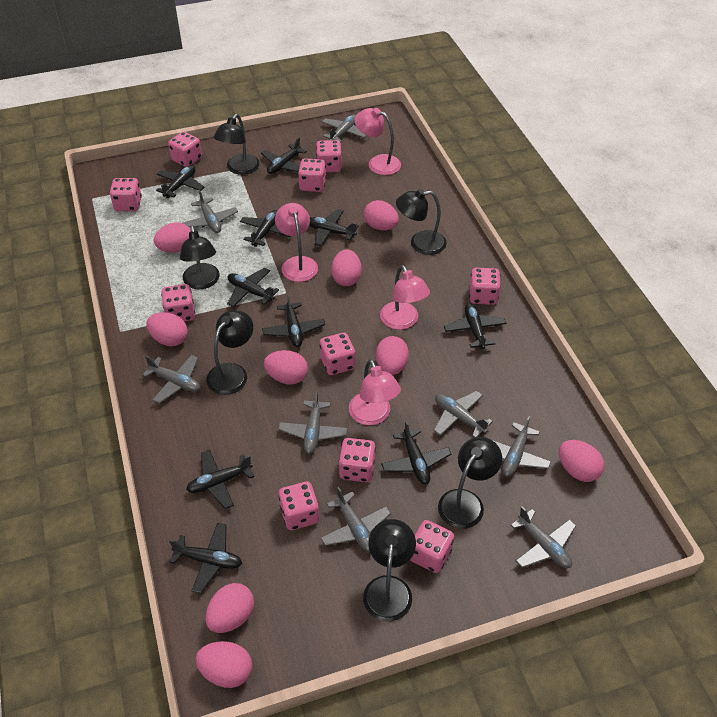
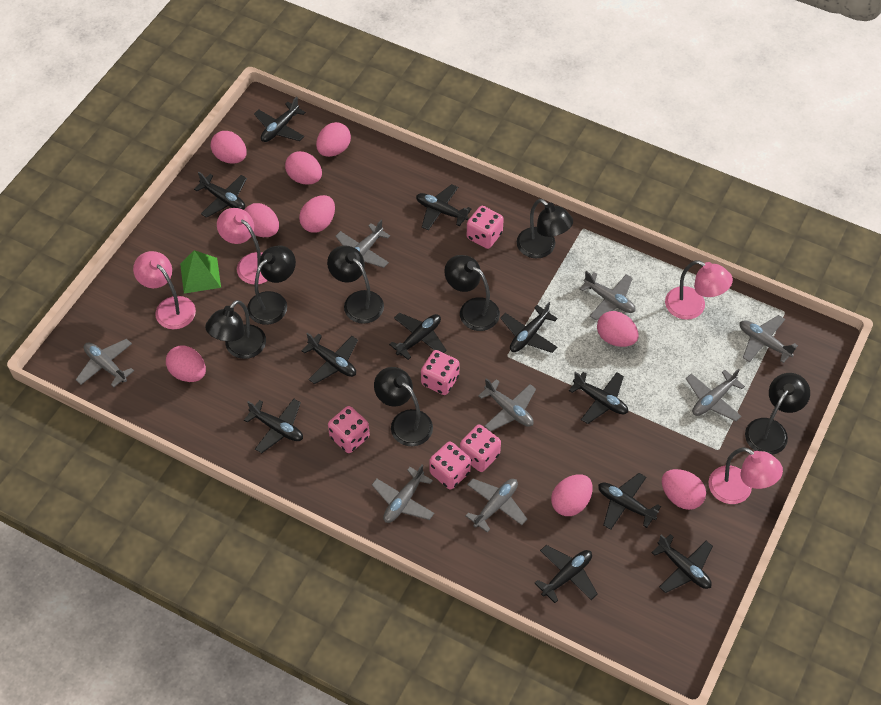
black lamp: [180,226,220,289] [206,310,253,395] [214,114,260,175] [363,519,416,621] [396,189,447,255] [438,437,502,529] = 6 -> [205,300,266,359] [247,246,296,325] [327,245,384,324] [374,367,433,446] [444,255,500,331] [517,199,573,258] [745,373,810,455] = 7
black plane: [156,165,205,198] [169,523,242,593] [186,450,254,509] [227,268,279,307] [240,210,291,247] [261,137,307,174] [262,293,325,347] [309,209,358,246] [381,421,451,485] [444,303,507,349] = 10 -> [194,172,247,218] [244,399,303,453] [254,97,306,142] [302,333,358,384] [389,313,447,360] [416,184,472,230] [500,302,558,353] [535,545,598,603] [569,372,628,424] [598,473,661,530] [651,534,713,593] = 11
green pyramid: none = 0 -> [180,250,221,294] = 1
pink dice: [110,178,142,211] [161,284,195,322] [168,132,202,167] [278,481,319,530] [298,158,326,192] [316,140,342,172] [319,332,355,375] [339,438,376,482] [410,520,454,573] [469,268,501,305] = 10 -> [328,406,370,453] [421,350,460,395] [429,441,471,489] [460,424,501,472] [467,206,504,249] = 5

